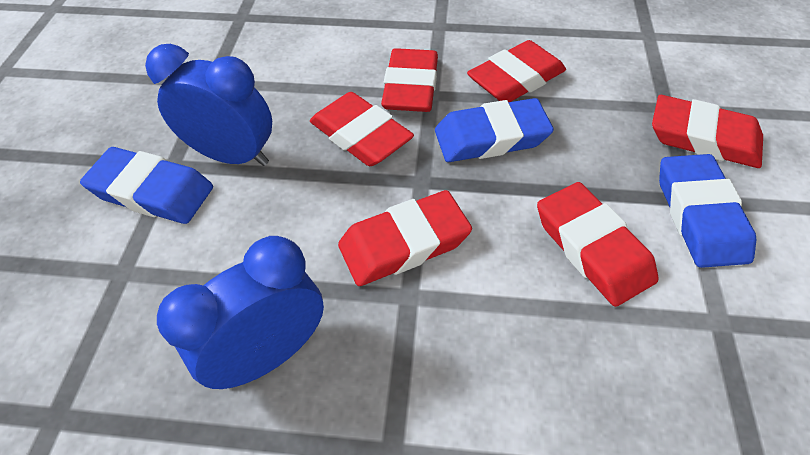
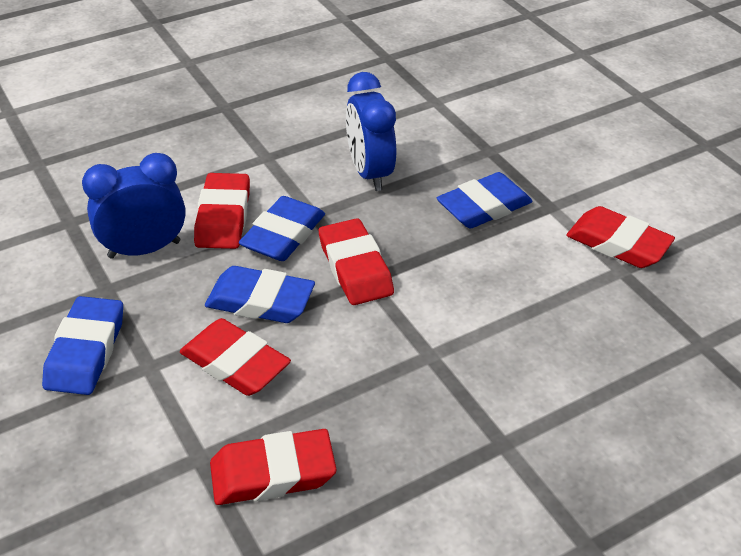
blue eraser: [80,147,213,224] [435,98,554,162] [659,154,756,268] = 3 -> [42,296,123,395] [205,266,315,323] [239,196,325,261] [437,172,532,229] = 4
red eraser: [310,92,414,166] [338,190,472,286] [381,48,438,112] [467,40,566,102] [537,182,658,307] [652,95,763,168] = 6 -> [180,318,291,396] [194,173,250,249] [210,429,337,505] [319,218,394,305] [566,206,675,268] = 5

